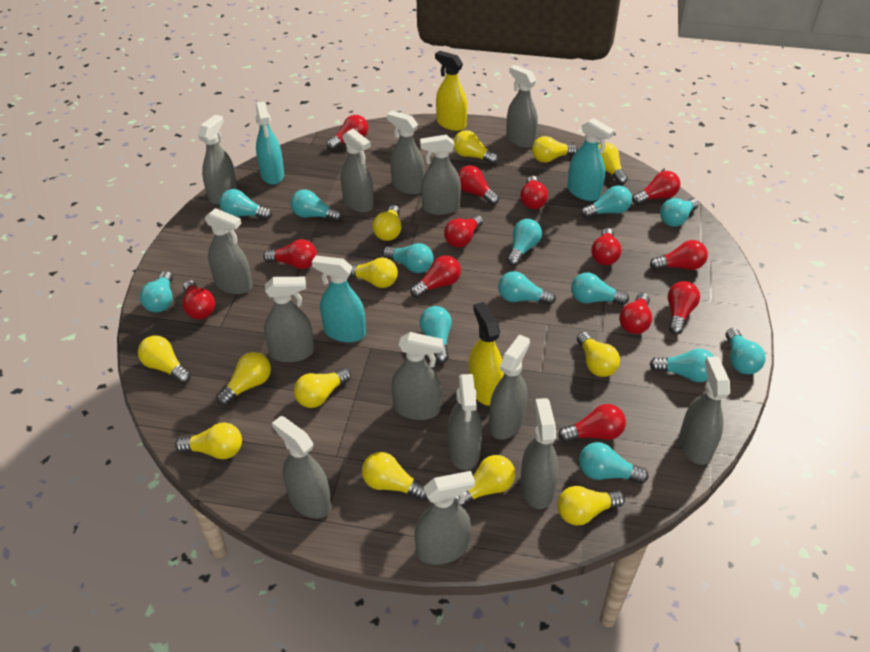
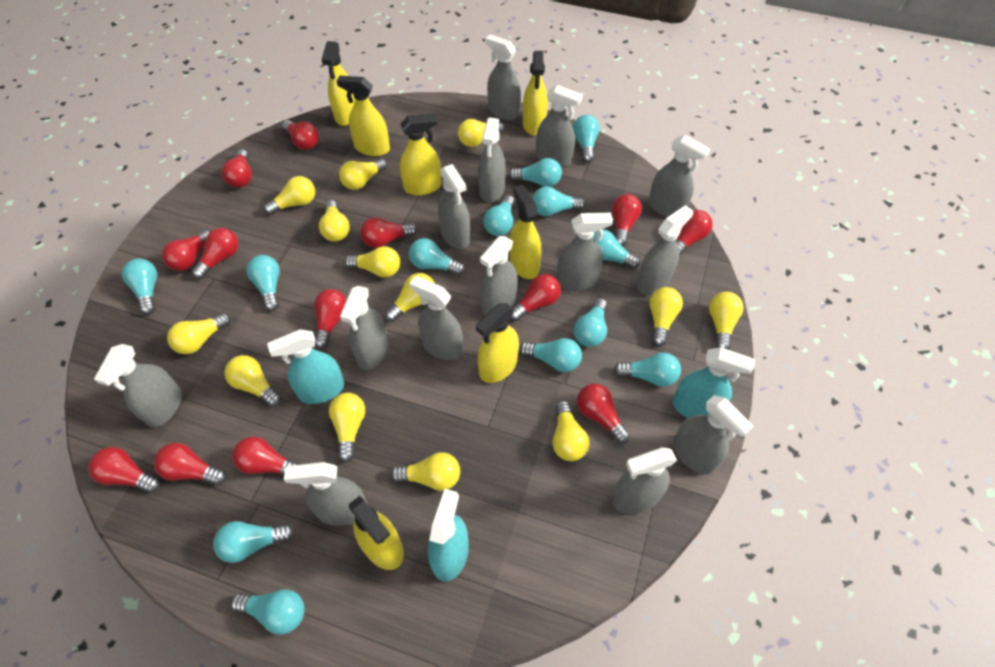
yellow spray bottle: [435,51,467,131] [469,302,504,406] = 2 -> [322,41,355,126] [337,76,390,156] [349,496,404,570] [400,113,442,195] [476,303,519,383] [510,185,541,279] [523,51,548,135] = 7

